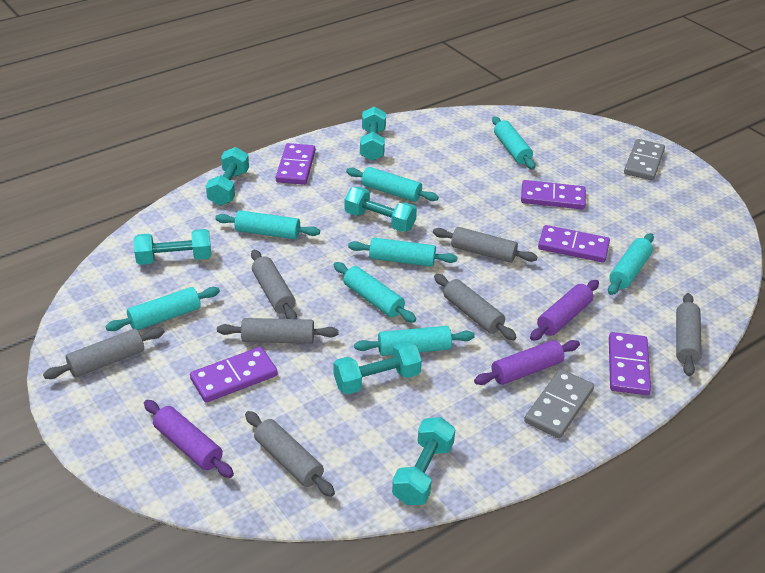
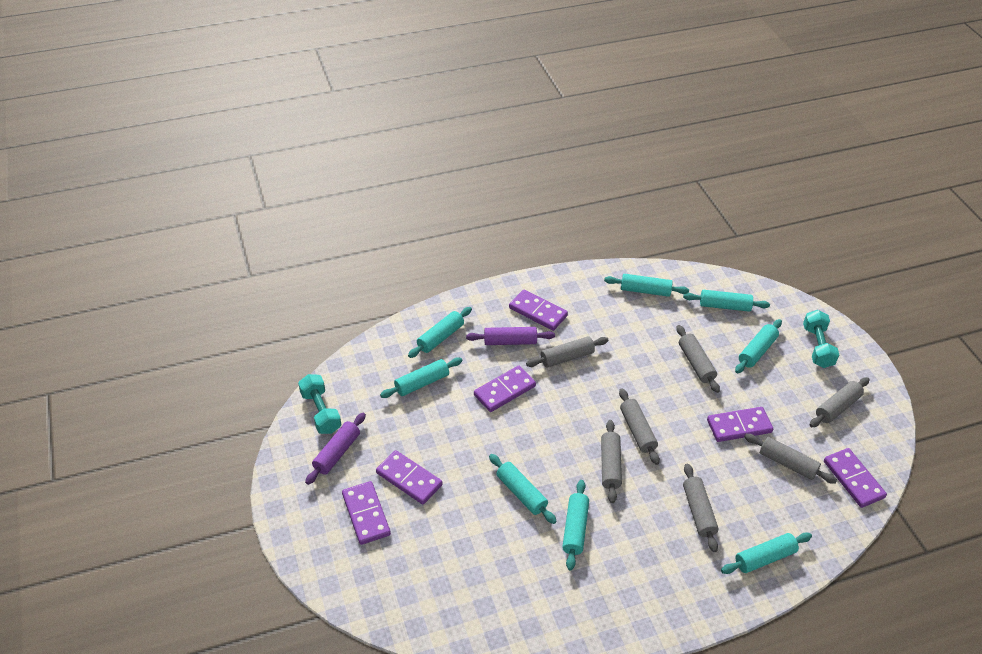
grey domino: [524,369,594,438] [624,139,665,180] = 2 -> none = 0
purple domino: [190,347,278,403] [276,143,315,185] [521,180,586,210] [538,225,610,263] [609,332,651,395] = 5 -> [342,481,391,545] [376,450,442,504] [474,366,536,412] [509,289,568,331] [707,407,773,442] [824,448,887,508] = 6
purple rolling pin: [144,400,234,478] [474,340,580,385] [530,280,599,341] = 3 -> [305,413,366,485] [466,327,555,345] = 2
turquoise dumbbell: [134,229,211,265] [206,147,249,206] [334,341,422,395] [345,187,417,232] [360,106,386,161] [392,417,455,505] = 6 -> [298,374,341,434] [803,310,839,368] = 2

